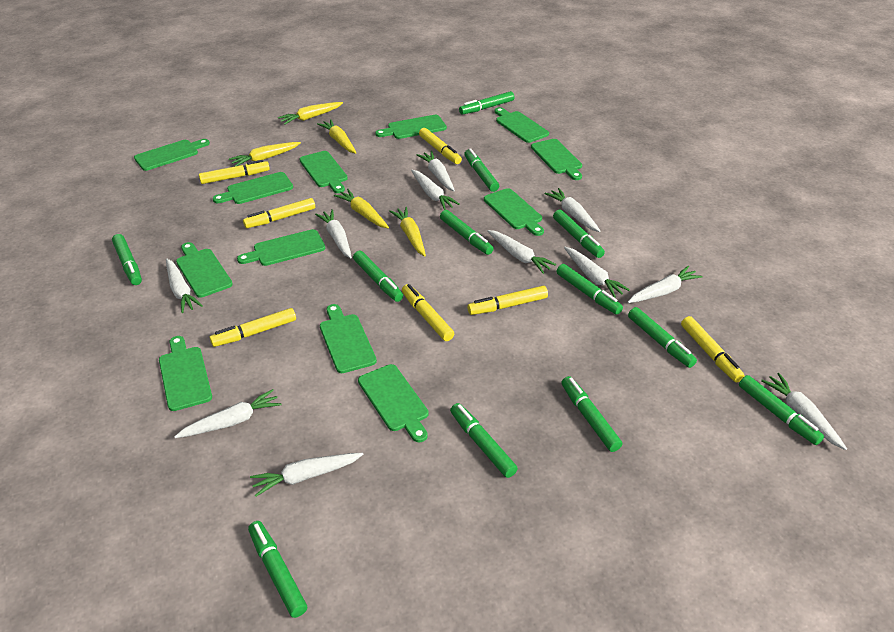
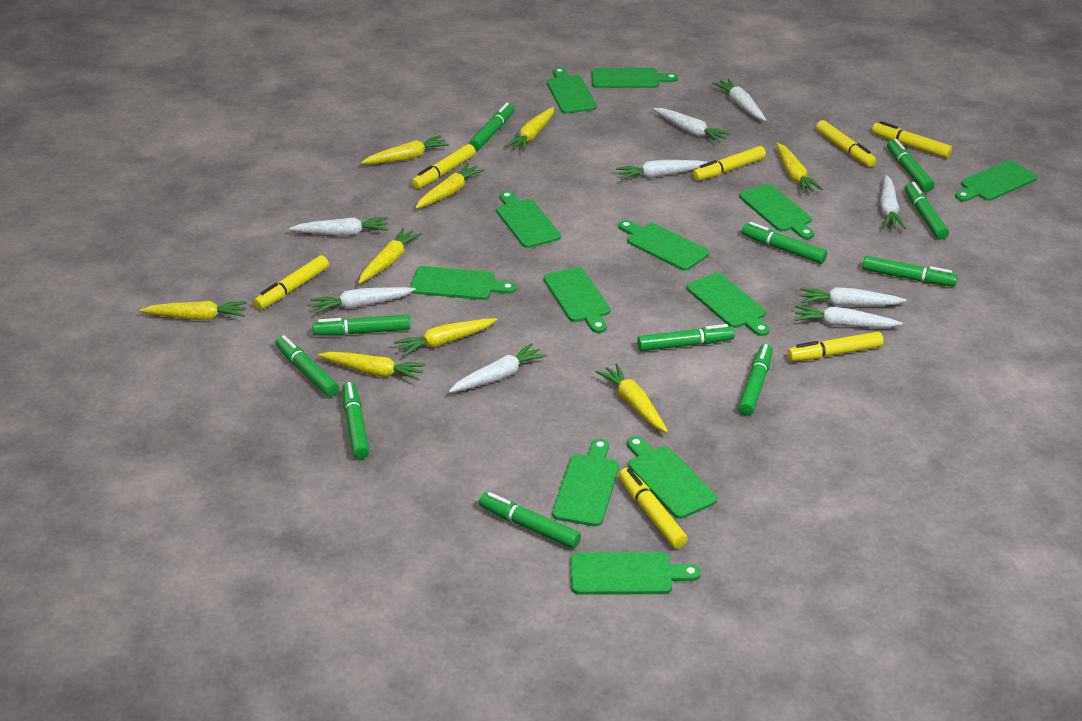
green marker: [112,234,142,285] [248,521,307,618] [353,250,403,302] [440,210,494,255] [450,403,518,478] [459,91,514,115] [464,148,499,192] [553,210,605,258] [556,264,623,315] [561,376,622,452] [628,307,697,368] [739,375,824,445] = 12 -> [276,335,339,397] [312,314,410,336] [342,382,369,459] [469,103,514,151] [479,492,581,549] [637,324,735,351] [738,344,773,416] [741,222,827,264] [862,256,958,287] [887,139,935,192] [905,182,949,240] = 11
white carrot: [166,259,202,313] [174,389,281,438] [250,453,363,497] [315,209,352,258] [411,170,460,210] [417,151,455,191] [487,230,556,274] [544,188,600,232] [564,247,630,298] [628,266,703,303] [761,373,847,450] = 11 -> [289,217,388,236] [311,287,416,314] [448,343,547,393] [616,160,708,180] [653,108,731,143] [712,78,766,121] [794,305,902,328] [800,287,906,306] [880,175,906,229] = 9
yellow carrot: [229,142,301,167] [278,102,343,125] [317,119,356,154] [334,189,389,229] [389,207,426,256] = 5 -> [140,301,247,320] [318,352,426,381] [359,228,422,284] [361,135,449,164] [394,318,497,356] [415,163,485,209] [505,107,554,152] [596,363,668,433] [776,143,823,193] = 9

